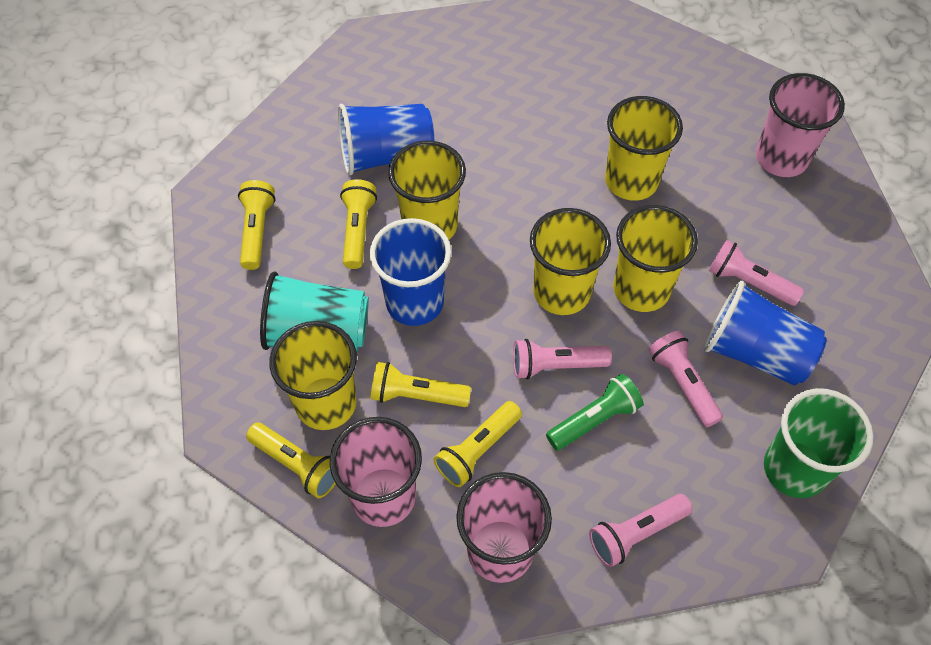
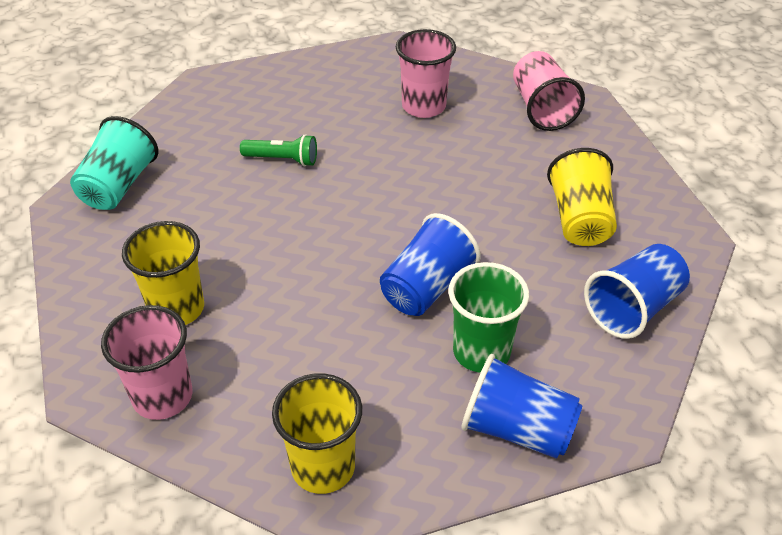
pink flashlight: [513,339,612,379] [589,494,692,567] [648,331,723,427] [708,240,804,306] = 4 -> none = 0
yellow cup: [270,321,357,430] [388,141,466,239] [530,208,611,315] [605,96,683,201] [613,205,698,312] = 5 -> [122,221,204,325] [272,373,362,494] [547,148,617,246] = 3
yellow flashlight: [238,180,276,270] [246,423,336,498] [340,179,377,269] [371,362,471,407] [434,401,522,487] = 5 -> none = 0

